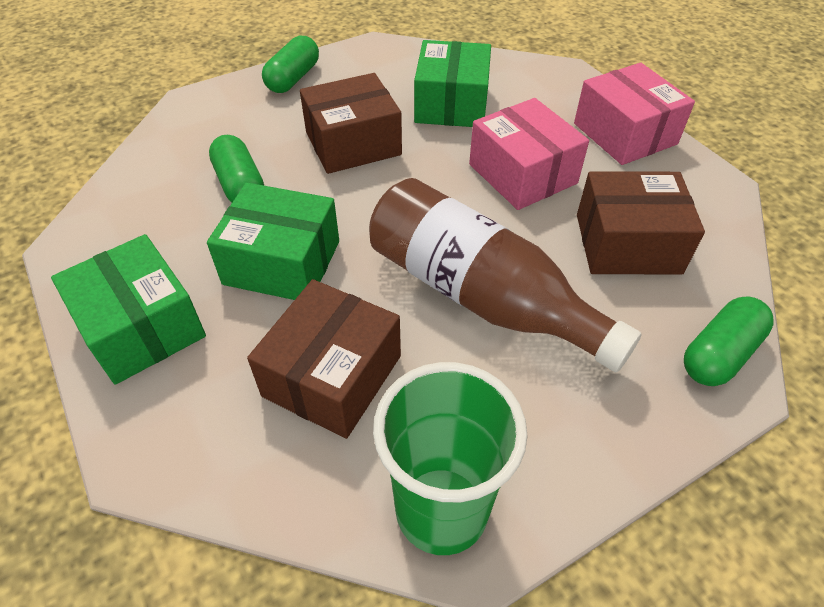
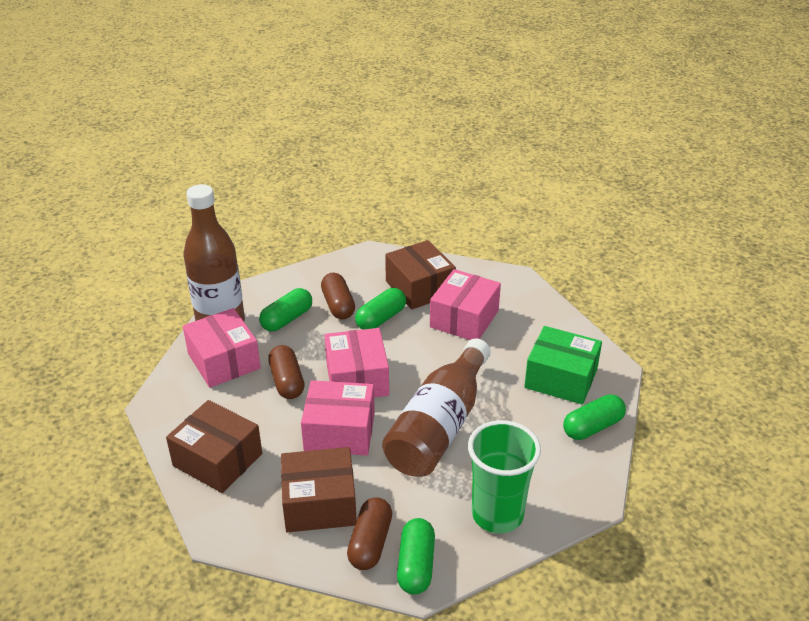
brown bottle: [369,178,642,373] = 1 -> [183,184,245,321] [382,338,491,477] = 2
brown capsule: none = 0 -> [268,345,305,399] [321,273,355,319] [347,497,392,570] = 3
green box: [51,234,206,385] [207,182,339,300] [414,40,491,127] = 3 -> [524,326,602,405] = 1
green capsule: [209,135,264,202] [262,36,319,93] [684,296,774,386] = 3 -> [259,288,312,331] [355,288,406,330] [397,518,435,595] [563,394,626,440] = 4
pink box: [469,98,589,210] [574,63,695,165] = 2 -> [183,308,261,388] [301,380,375,456] [325,328,389,398] [430,269,501,340] = 4

